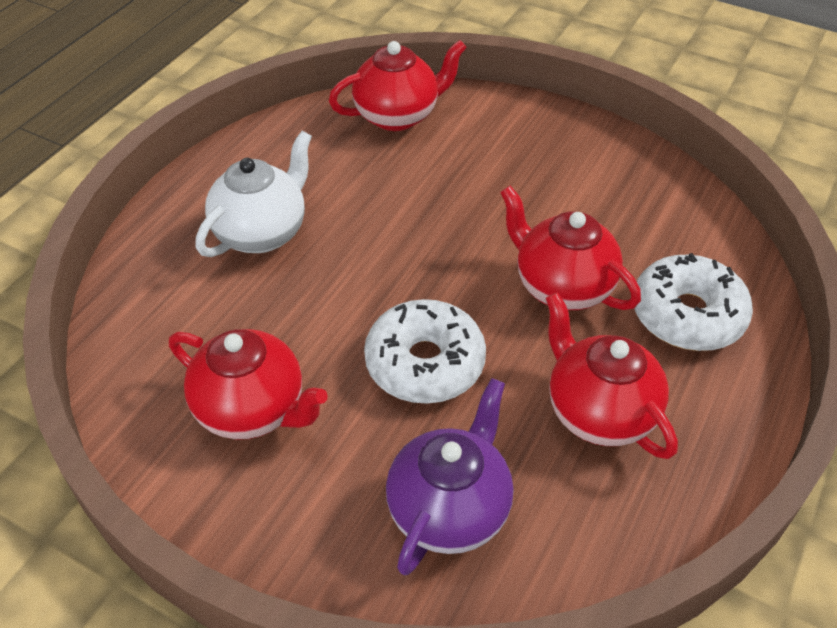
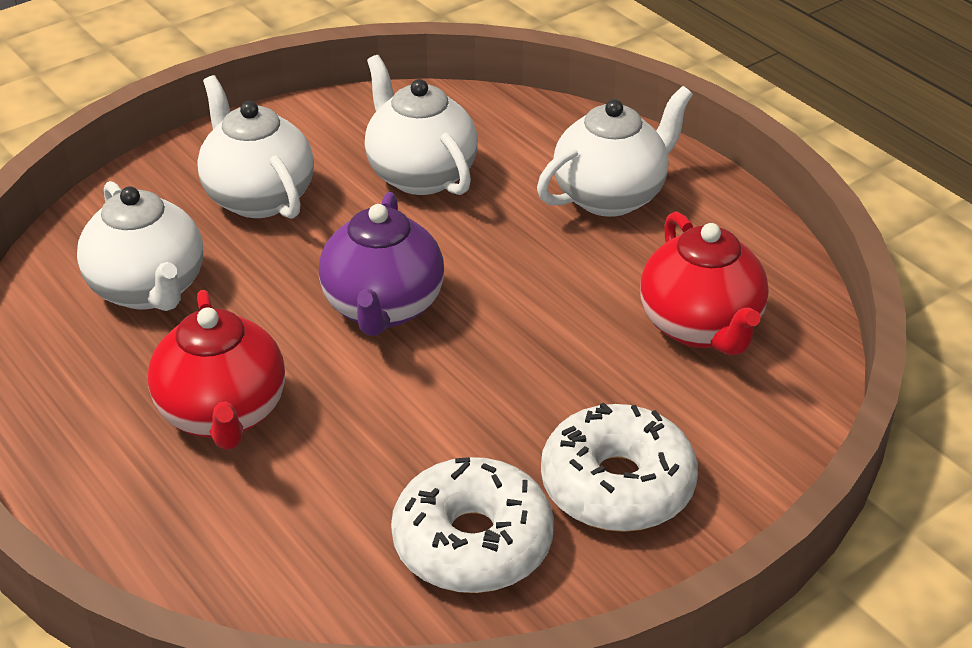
red teapot: [169,329,328,440] [329,40,467,131] [500,186,641,310] [546,292,678,459] = 4 -> [148,290,285,450] [640,211,769,356] = 2
white teapot: [196,131,312,257] = 1 -> [77,181,203,311] [197,75,314,219] [365,55,478,195] [537,86,693,217] = 4

